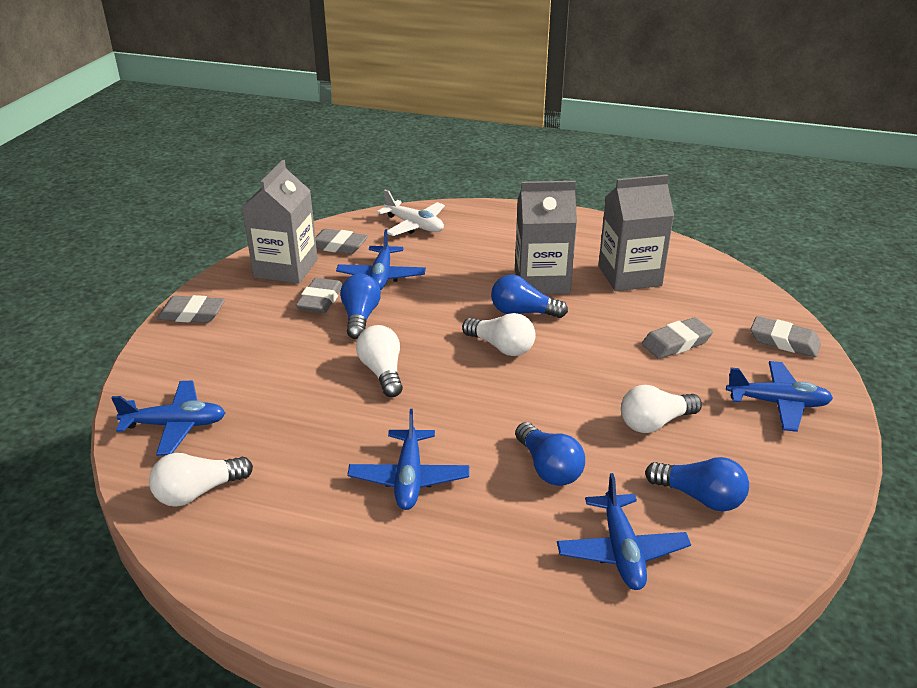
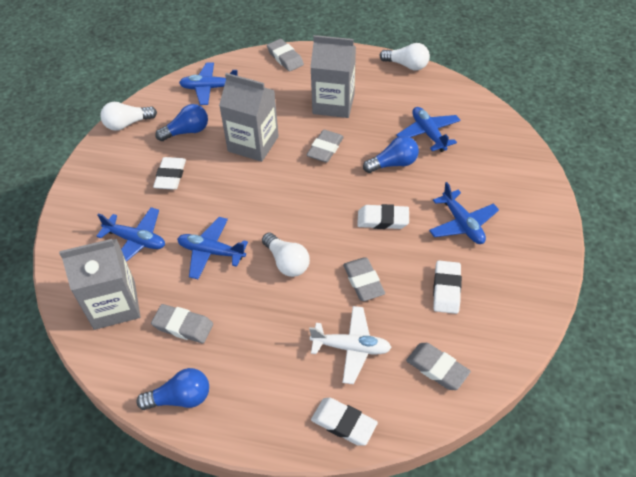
blue light bulb: [340,274,381,339] [491,275,568,318] [515,422,585,486] [645,457,749,511] = 4 -> [136,368,209,410] [155,104,208,141] [363,136,419,173] = 3
white eraser: none = 0 -> [153,157,186,190] [311,398,378,446] [357,204,409,229] [433,261,462,314] = 4
white light bulb: [149,453,253,507] [356,325,403,397] [462,313,536,356] [621,385,702,433] = 4 -> [100,102,157,131] [262,233,310,277] [379,43,430,70] = 3

